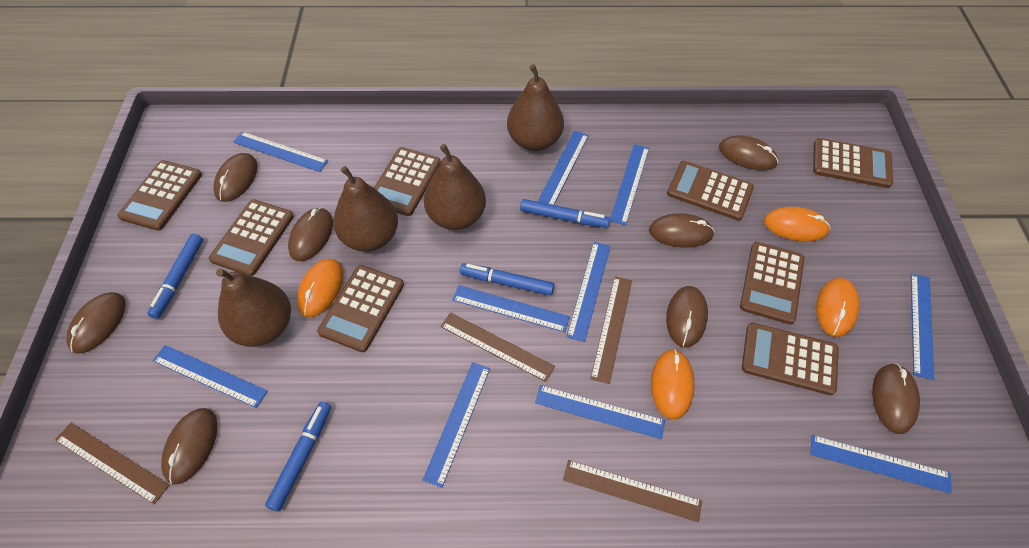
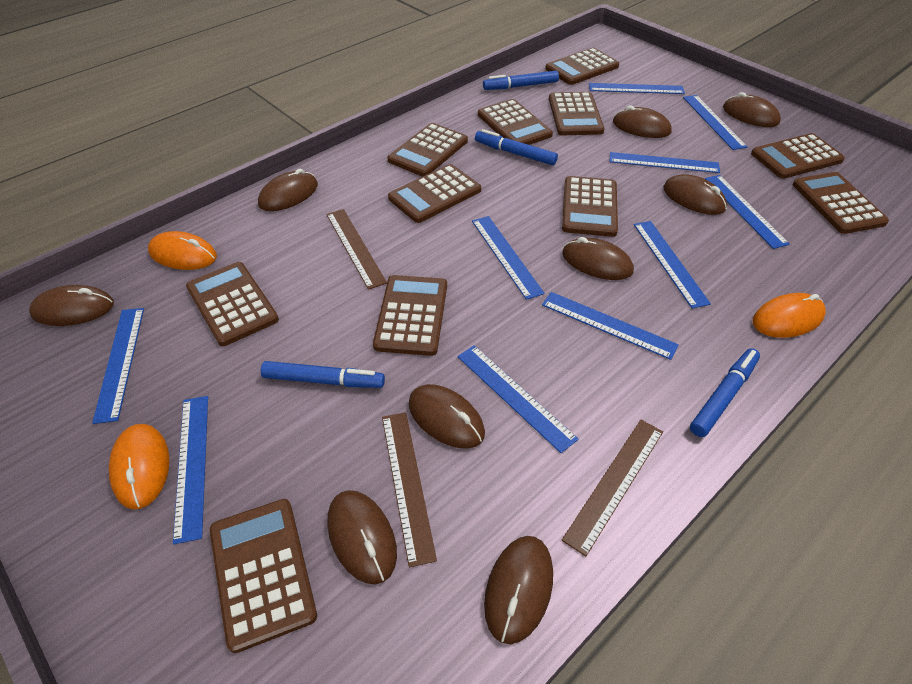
brown calculator: [117,160,202,231] [209,199,294,276] [317,265,404,352] [374,147,441,216] [667,160,754,221] [740,242,804,325] [742,323,839,395] [813,138,893,188] = 8 -> [186,262,279,346] [210,499,317,653] [373,275,447,356] [387,123,468,177] [388,164,481,223] [478,99,553,145] [545,48,619,85] [549,92,604,135] [562,176,618,237] [751,133,845,179] [793,172,889,234] = 11
brown mouse: [67,292,126,354] [161,408,218,484] [213,153,258,202] [288,207,333,261] [649,213,714,248] [666,286,708,347] [719,135,778,171] [872,364,920,434] = 8 -> [29,285,114,326] [258,169,318,211] [327,490,397,584] [409,384,485,449] [484,536,553,644] [562,237,634,280] [613,106,672,138] [663,174,727,215] [723,92,781,127] = 9
brown pear: [216,269,291,347] [333,166,398,252] [424,144,486,230] [507,64,564,151] = 4 -> none = 0
brown ruler: [55,423,170,504] [440,312,555,382] [563,460,702,522] [590,276,632,384] = 4 -> [326,209,387,290] [382,412,437,568] [562,420,663,556] = 3
orange mouse: [297,259,344,317] [651,349,695,419] [764,207,830,241] [816,278,859,337] = 4 -> [109,424,169,509] [148,231,217,270] [753,293,826,338] = 3

